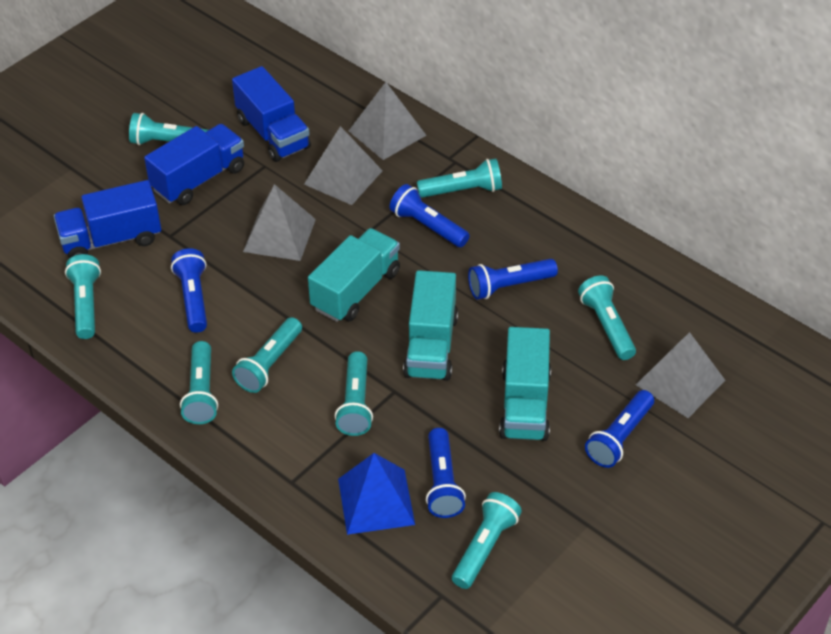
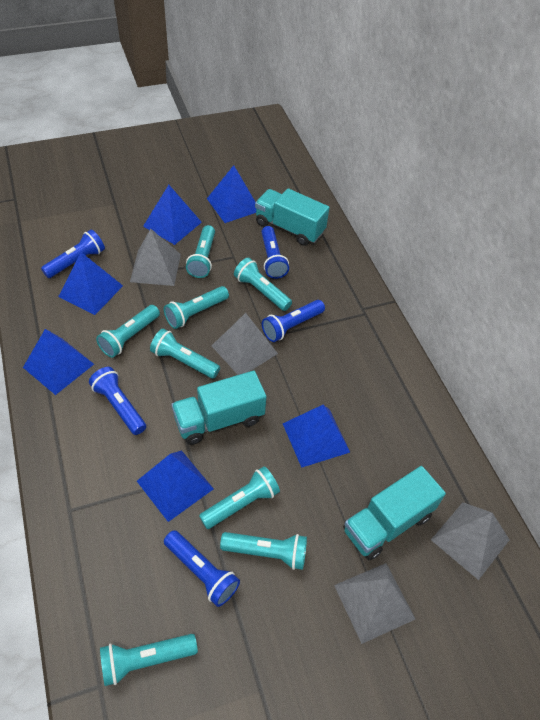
blue pyramid: [338,453,415,535] = 1 -> [23,329,94,395] [58,252,123,315] [137,451,214,522] [143,185,202,245] [207,165,256,223] [283,405,350,468] = 6
blue truck: [54,180,161,258] [144,124,244,205] [232,66,311,162] = 3 -> none = 0

